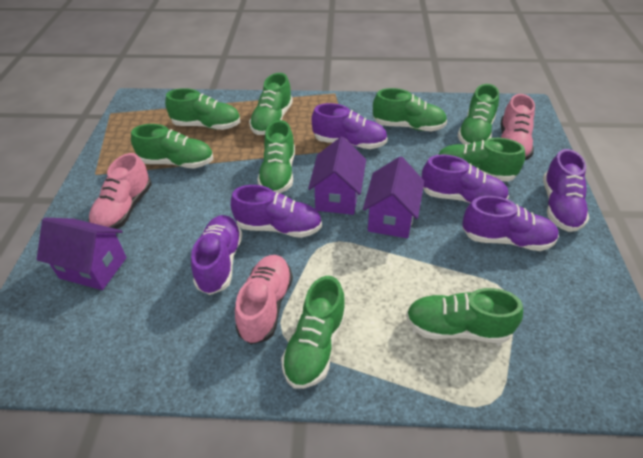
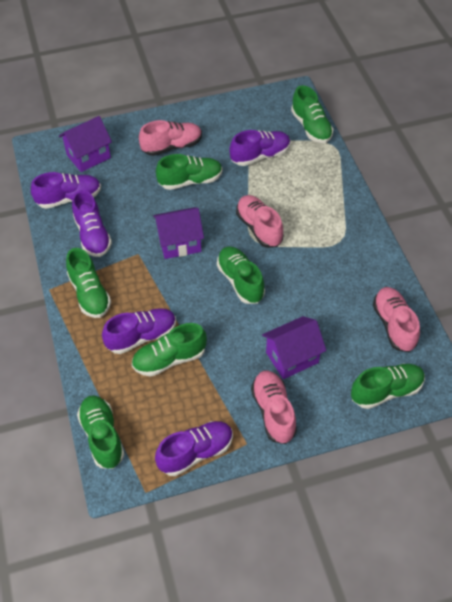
green shoe: [131,124,213,168] [165,88,241,130] [249,73,293,135] [257,120,295,193] [281,276,346,389] [373,88,447,131] [406,288,523,343] [438,138,525,182] [457,84,499,145] = 9 -> [66,248,111,318] [77,395,125,469] [132,323,207,377] [156,154,222,190] [217,246,265,304] [291,85,333,143] [351,363,425,409] = 7
pink shoe: [89,153,152,229] [235,255,293,345] [501,94,535,160] = 3 -> [139,120,202,156] [236,195,284,248] [251,371,297,444] [373,287,420,352] = 4
purple shoe: [191,215,242,295] [231,185,322,238] [312,103,388,149] [421,154,509,203] [462,196,559,251] [543,149,589,232] = 6 -> [31,172,101,209] [72,190,112,257] [102,308,176,354] [155,421,233,476] [229,130,290,166] = 5

